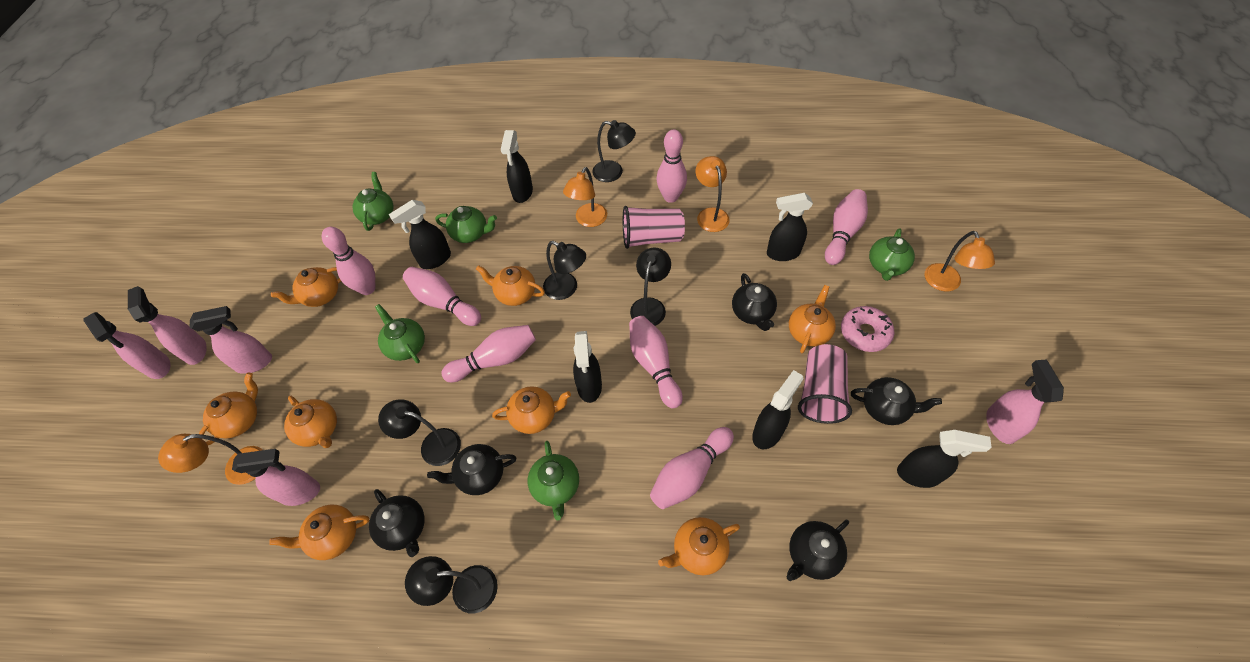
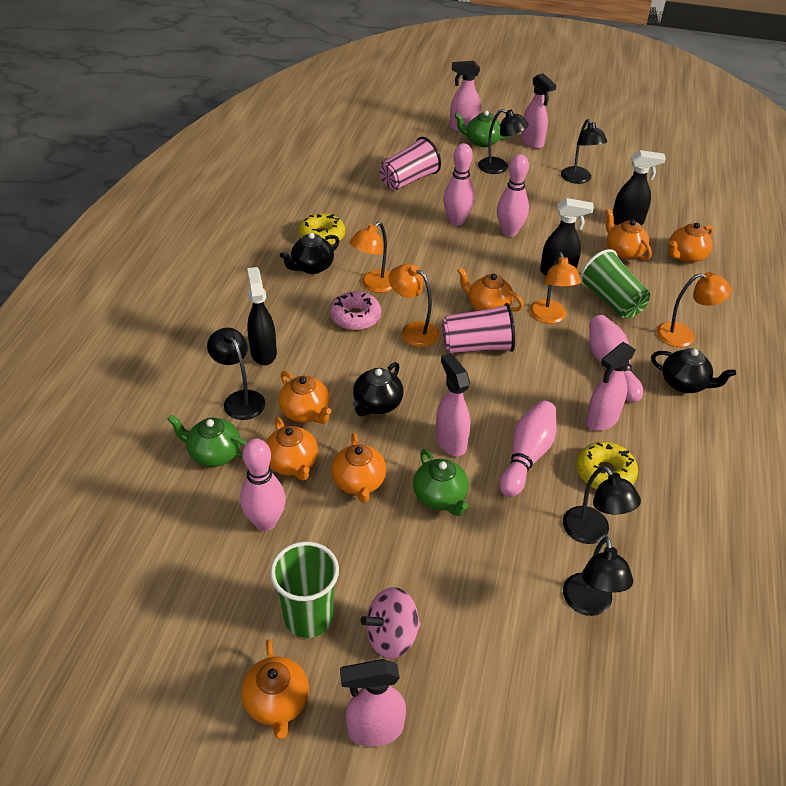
black spray bottle: [389,200,451,269] [501,130,533,203] [573,331,602,403] [752,370,804,449] [767,193,813,261] [897,430,992,488] = 6 -> [247,267,277,365] [540,198,594,276] [613,150,666,225] = 3
black teapot: [369,489,425,557] [427,444,516,495] [732,273,777,331] [786,520,849,581] [851,377,942,425] = 5 -> [280,233,339,274] [353,362,404,416] [651,348,736,393] = 3
green cup: none = 0 -> [270,542,339,638] [580,249,650,319] = 2
green teapot: [352,172,394,231] [375,304,425,363] [435,206,497,243] [527,441,579,521] [869,228,915,281] = 5 -> [167,415,247,467] [413,449,469,516] [454,111,510,147] = 3
orange teapot: [199,373,258,445] [269,505,370,560] [271,267,341,307] [284,396,337,448] [476,265,545,306] [492,386,571,434] [658,517,740,575] [789,285,836,353] = 8 -> [241,639,309,739] [265,417,318,481] [279,371,332,424] [332,433,386,503] [457,267,524,311] [606,209,652,261] [669,223,713,263] = 7
pink bowling pin: [322,227,376,295] [403,267,481,326] [441,325,536,382] [629,316,683,408] [650,427,734,509] [656,129,687,203] [825,189,868,265] = 7 -> [240,439,286,531] [443,143,475,226] [497,154,529,237] [499,401,557,497] [589,315,643,403] = 5
pink spinning top: none = 0 -> [361,587,421,659] = 1
yellow donut: none = 0 -> [299,213,345,245] [576,442,638,490] = 2

